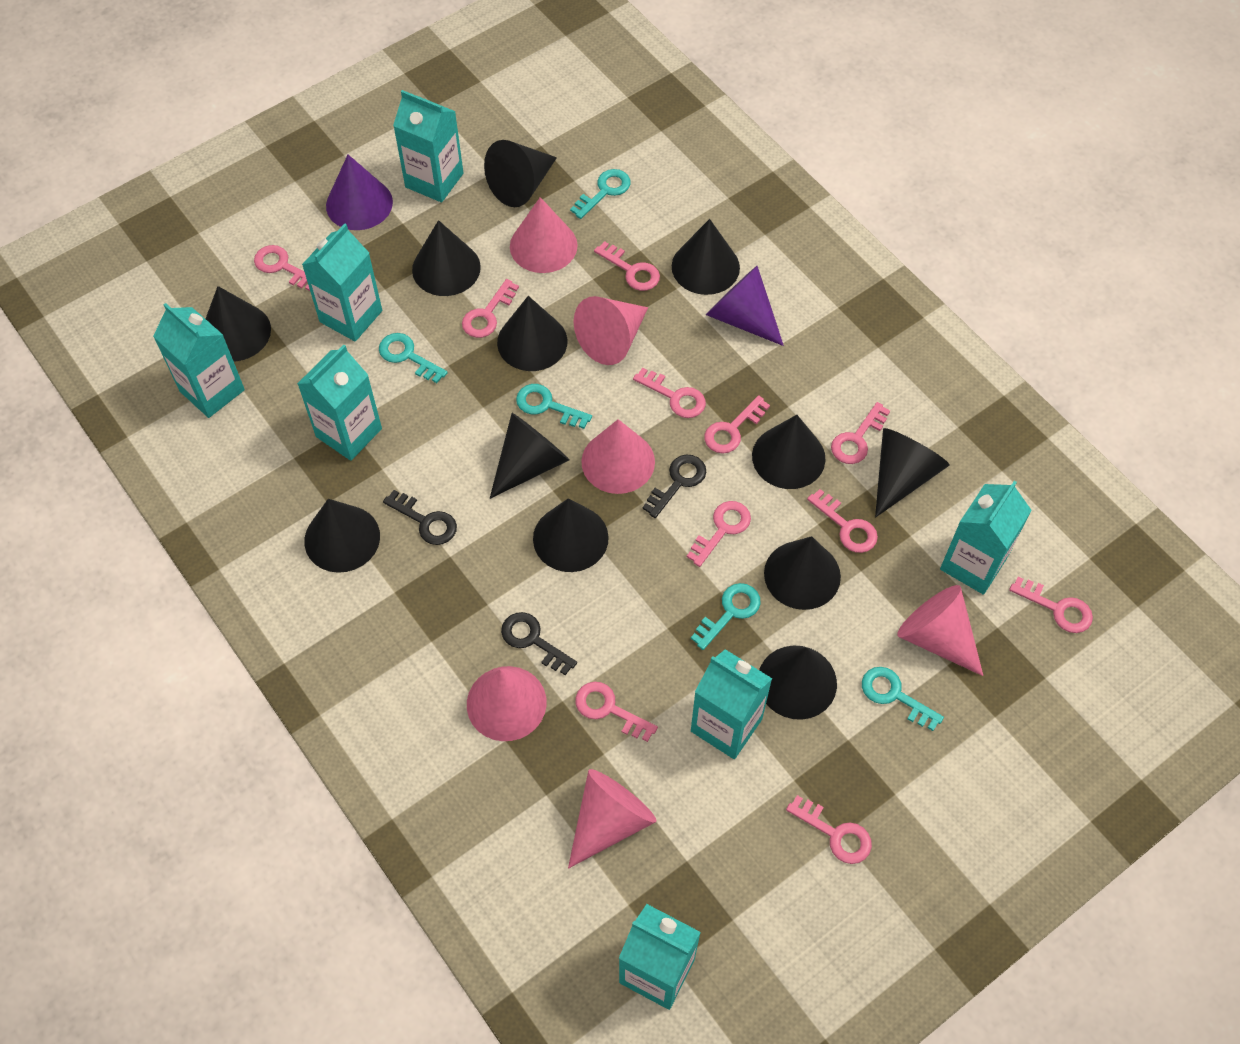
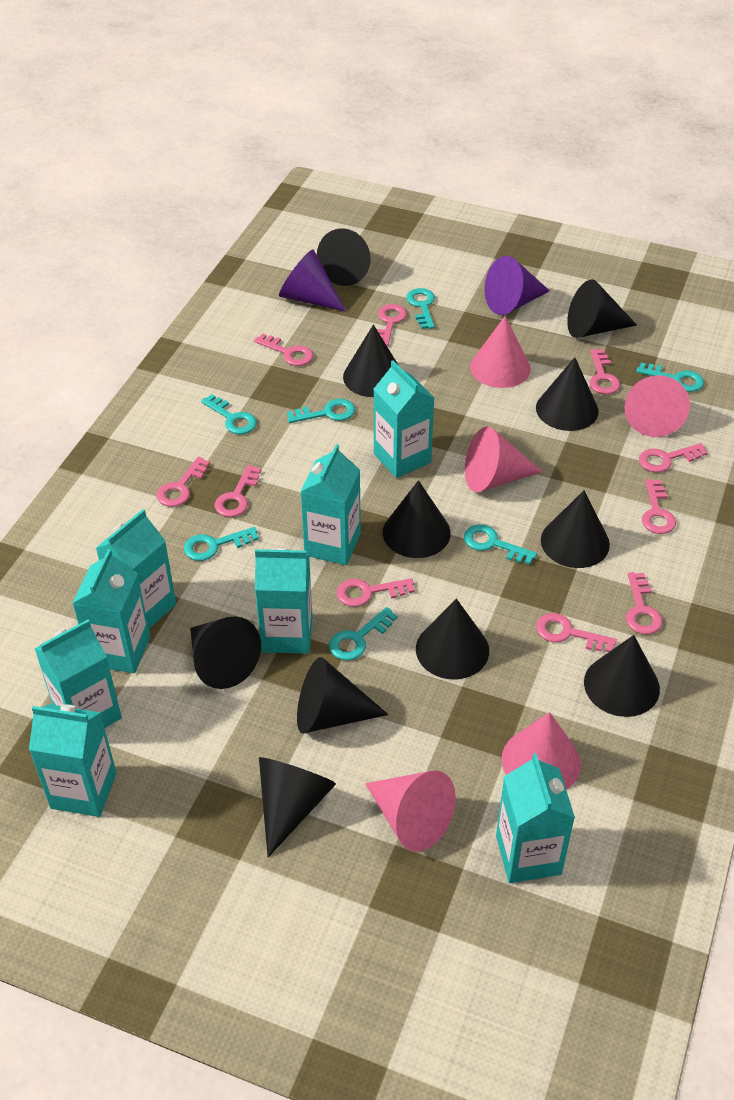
black cone: [206,286,271,361] [304,499,380,573] [412,220,481,296] [484,140,557,207] [490,413,570,499] [497,296,567,371] [533,498,609,572] [672,219,740,295] [752,415,826,489] [759,646,837,720] [764,536,841,610] [875,428,950,517] = 12 -> [190,616,261,689] [259,757,336,857] [297,657,389,734] [317,228,371,286] [343,325,399,397] [383,480,451,558] [416,599,489,679] [536,357,599,431] [541,490,610,568] [567,280,637,338] [584,635,660,717] = 11
black key: [383,490,457,545] [501,612,577,675] [643,455,706,518] = 3 -> none = 0
pink cone: [467,666,547,741] [510,197,578,273] [568,769,657,869] [574,296,648,365] [581,419,655,494] [897,585,983,676] = 6 -> [365,771,456,852] [465,426,543,492] [470,316,531,388] [502,712,581,790] [624,375,690,437] = 5
pink key: [254,245,310,291] [462,279,519,338] [575,682,658,742] [594,241,660,291] [633,368,706,418] [687,501,751,567] [704,395,770,454] [786,795,872,864] [807,489,878,553] [831,402,890,464] [1009,577,1093,633] = 11 -> [156,457,210,507] [215,465,261,517] [254,333,313,366] [337,578,414,607] [377,304,407,346] [536,613,617,652] [589,349,620,394] [626,572,663,635] [639,443,708,472] [642,479,676,534] = 10
turquoise carton: [153,303,245,418] [297,345,382,461] [302,223,382,342] [393,90,463,202] [619,904,701,1010] [691,649,772,759] [940,481,1032,595] = 7 -> [29,704,117,817] [35,619,122,728] [72,549,150,674] [96,509,176,629] [255,548,313,654] [300,444,361,565] [374,361,434,478] [496,753,575,883] = 8
turquoise key: [379,333,448,383] [516,384,592,429] [570,169,631,219] [691,583,761,650] [862,667,944,731] = 5 -> [184,527,259,561] [201,394,257,434] [287,399,355,423] [329,607,397,661] [406,288,435,329] [464,524,537,565] [636,363,704,392] = 7

